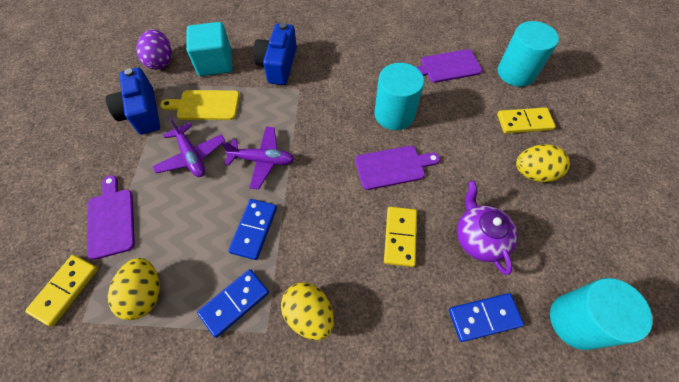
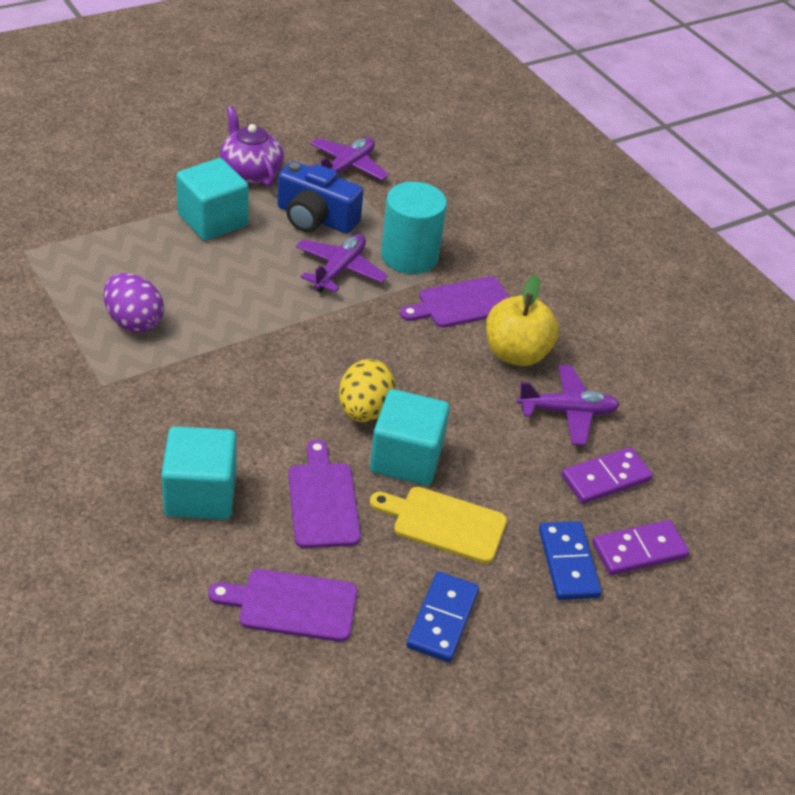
blue camera: [106,68,160,135] [253,23,297,85] = 2 -> [277,161,363,234] = 1
blue domino: [197,269,269,338] [228,199,277,260] [449,293,524,342] = 3 -> [406,571,479,662] [539,521,602,600] = 2
purple domino: none = 0 -> [561,447,653,504] [592,520,689,575] = 2
purple plane: [152,117,225,177] [221,127,295,189] = 2 -> [296,234,388,293] [310,137,389,180] [517,365,620,445] = 3
turquoise cube: [186,22,233,76] = 1 -> [161,426,237,520] [176,158,249,240] [370,389,450,485] = 3
turquoise cylinder: [375,63,424,130] [497,21,559,87] [550,278,653,350] = 3 -> [381,182,447,274] = 1
yellow apple: none = 0 -> [486,275,559,366] = 1
yellow domino: [25,255,98,327] [384,207,417,267] [497,108,556,134] = 3 -> none = 0
yellow egg: [108,258,160,320] [281,282,334,340] [516,144,570,182] = 3 -> [339,359,395,422] = 1

